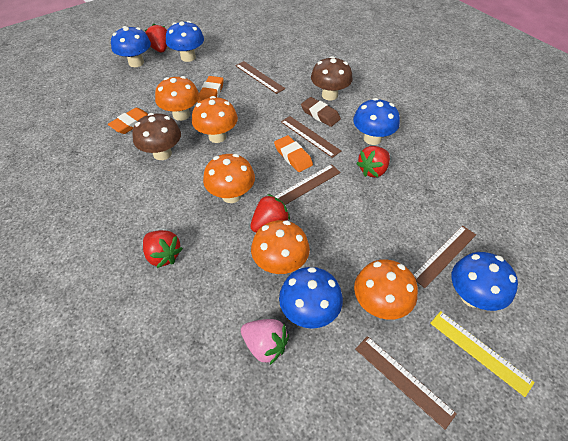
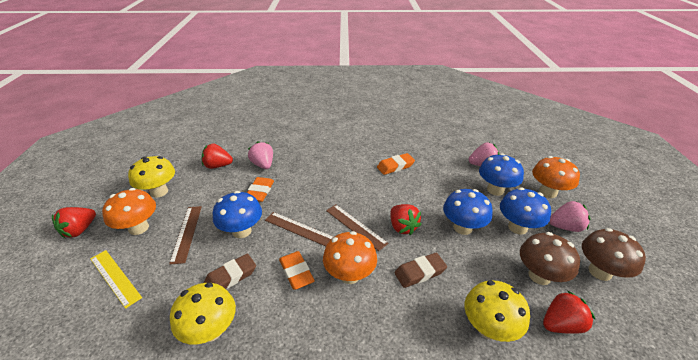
blue mushroom: [111,26,151,67] [166,21,204,62] [279,267,343,329] [353,98,400,145] [451,252,518,311] = 5 -> [213,191,262,238] [443,189,493,235] [479,153,524,196] [500,187,551,235] = 4
brown eraser: [301,97,341,127] = 1 -> [204,254,256,289] [394,253,447,288] = 2
brown ruler: [235,61,285,94] [274,164,341,205] [281,116,341,158] [355,336,457,430] [413,225,476,288] = 5 -> [169,206,202,264] [265,212,333,246] [326,205,389,251] = 3
orange mushroom: [155,76,199,121] [192,96,238,143] [203,154,255,203] [251,220,310,274] [354,259,418,320] = 5 -> [102,188,156,235] [323,231,377,284] [532,156,580,198] = 3
pink strawberry: [241,319,289,365] = 1 -> [248,141,273,169] [469,142,499,166] [549,201,590,232] = 3
yellow mushroom: none = 0 -> [128,156,175,198] [170,283,236,345] [464,280,530,342] = 3

